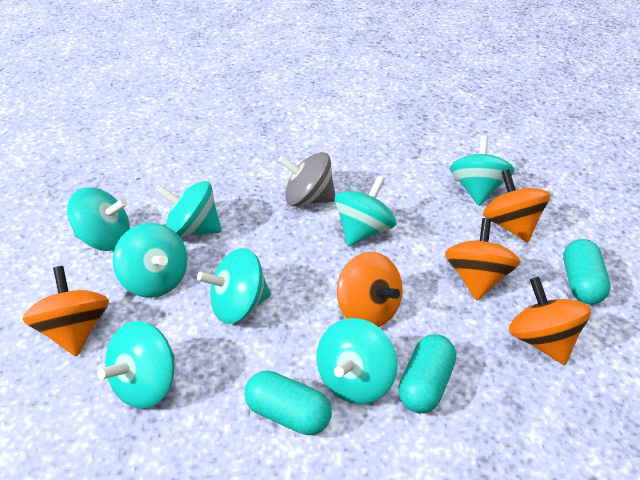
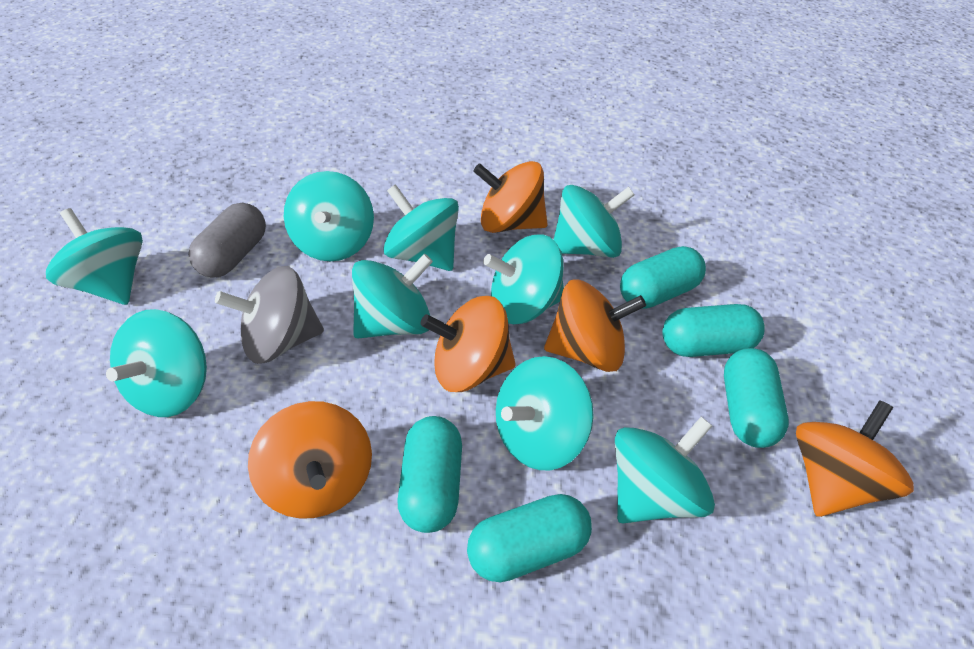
grey capsule: none = 0 -> [188,203,266,278] = 1
turquoise capsule: [244,370,332,435] [398,334,456,413] [563,239,611,304] = 3 -> [397,416,462,533] [467,494,592,582] [620,246,706,309] [662,304,765,357] [724,348,789,448] = 5
turquoise spinning top: [67,187,130,251] [97,321,175,409] [113,223,187,298] [155,181,222,238] [197,248,271,324] [316,318,398,404] [335,176,397,246] [450,135,515,206] = 8 -> [46,208,143,305] [106,309,207,417] [284,171,374,261] [352,254,433,339] [383,184,459,271] [483,235,564,324] [496,356,594,470] [553,185,634,258] [615,417,715,523] = 9

